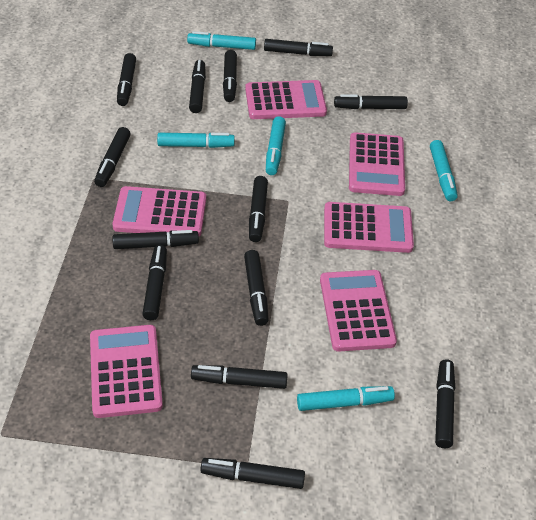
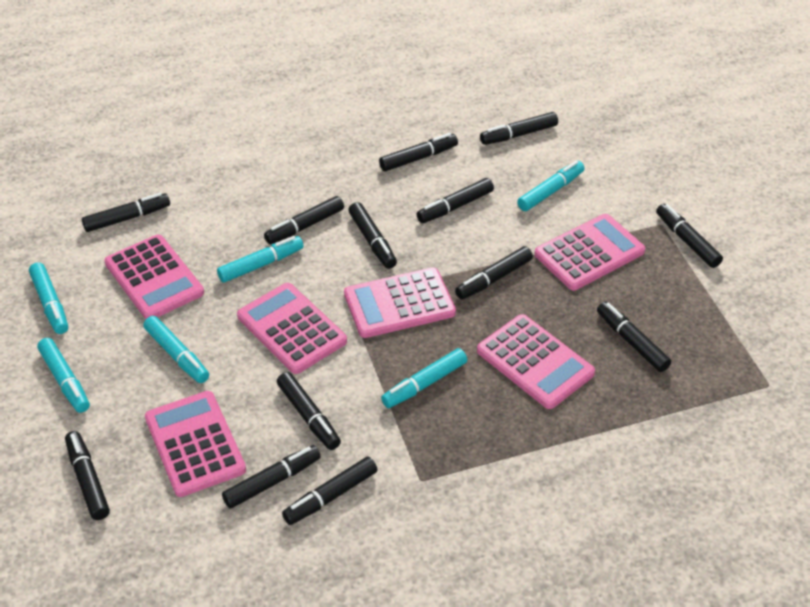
turquoise marker: [157,133,235,148] [187,31,256,50] [266,116,286,175] [297,386,395,411] [430,140,458,201] = 5 -> [29,263,68,334] [37,338,90,413] [143,316,209,383] [217,236,304,283] [381,348,467,408] [517,160,585,211] = 6

